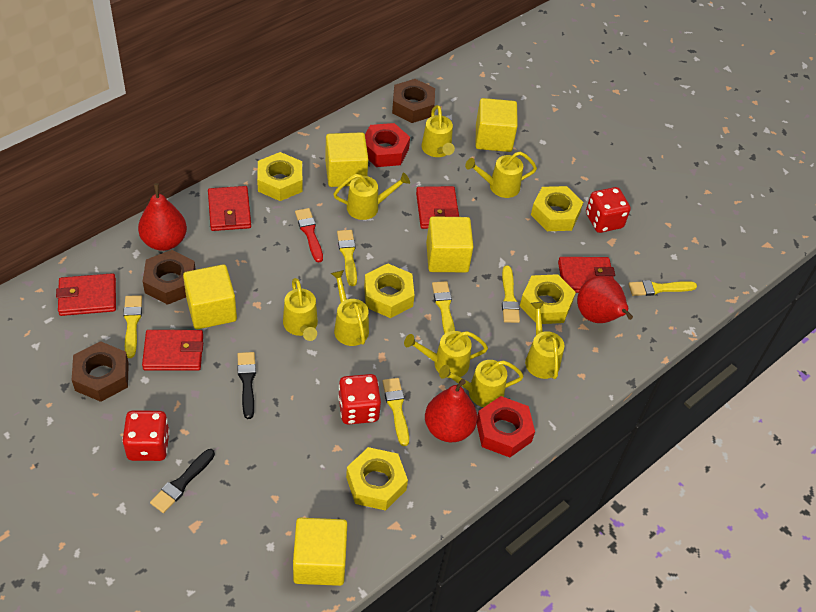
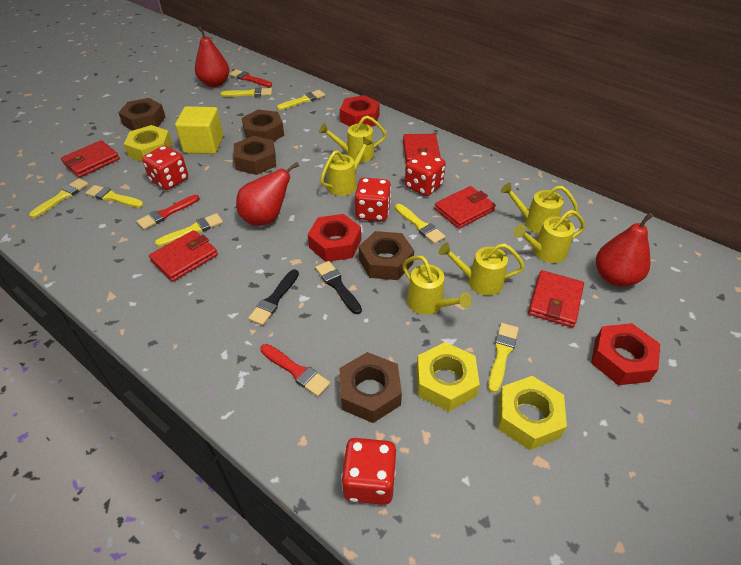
brown nut: [72,341,129,402] [143,250,196,305] [392,79,435,123] = 3 -> [118,98,165,131] [233,136,276,175] [242,110,284,141] [339,352,402,423] [359,231,414,280] = 5
red brush: [295,208,323,263] = 1 -> [136,195,199,230] [229,70,272,87] [260,344,330,397] = 3
red dice: [122,410,170,461] [338,374,381,425] [586,187,631,233] = 3 -> [142,145,188,190] [341,438,396,505] [355,177,391,221] [405,151,446,196] = 4
red nut: [365,123,410,167] [477,396,535,457] = 2 -> [308,214,361,262] [340,95,380,127] [591,323,660,385] = 3
yellow brush: [123,295,142,358] [337,230,357,286] [382,378,409,446] [432,281,455,334] [502,266,520,323] [628,280,697,296] = 6 -> [29,179,89,218] [85,185,144,208] [155,213,223,247] [221,88,272,97] [277,90,325,110] [395,204,445,244] [488,323,519,393] = 7
yellow cube: [183,264,237,329] [293,518,347,586] [325,132,368,187] [426,216,473,272] [476,98,518,152] = 5 -> [175,106,223,154] = 1
yellow nut: [257,152,302,201] [346,447,408,511] [364,263,415,318] [520,274,576,324] [531,186,583,231] = 5 -> [124,125,172,162] [416,342,480,412] [498,376,567,450] = 3
yellow watering can: [283,278,318,341] [331,270,369,346] [333,173,410,220] [404,331,488,378] [421,105,455,157] [439,360,524,407] [465,152,537,198] [525,302,564,379] = 8 -> [319,115,387,162] [320,137,373,196] [402,255,472,315] [439,243,525,296] [501,183,578,234] [513,210,585,263] = 6

